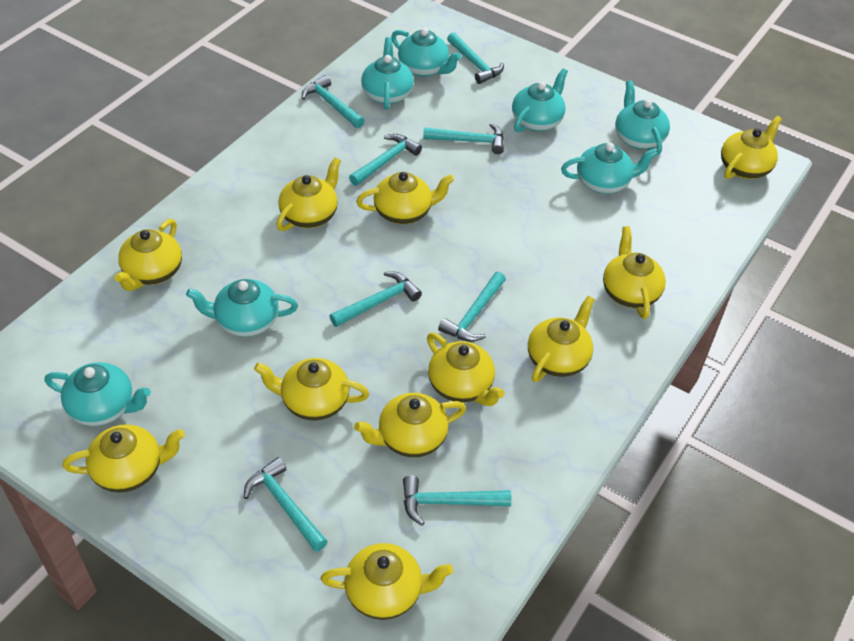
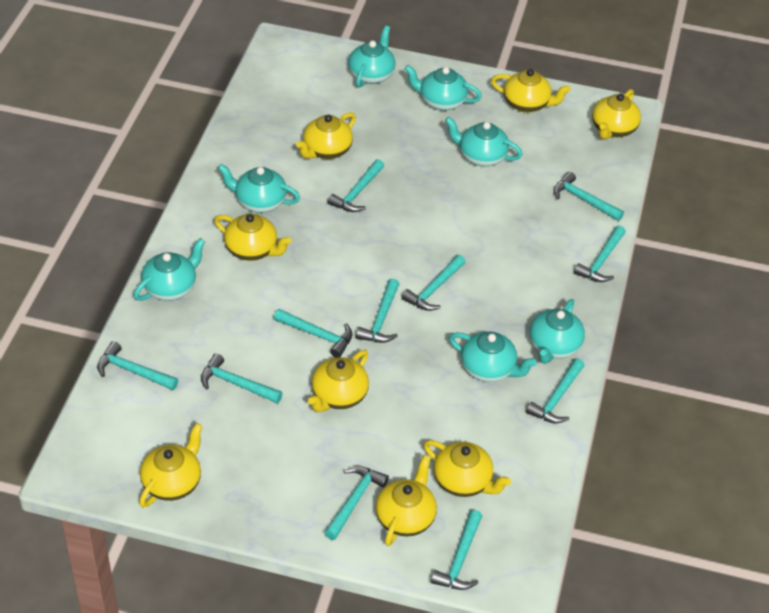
turquoise hammer: [244,457,328,552] [302,75,365,128] [330,271,422,327] [349,134,422,186] [403,476,511,525] [423,123,504,154] [438,272,506,342] [447,32,504,84] = 8 -> [97,341,178,390] [201,353,283,403] [274,309,353,358] [324,466,389,540] [328,159,384,212] [356,278,399,343] [401,255,466,311] [431,510,482,590] [526,358,585,423] [554,171,624,221] [574,226,626,282] = 11
yellow teapot: [62,424,185,493] [114,219,182,291] [254,358,369,421] [276,157,341,231] [321,543,453,620] [354,393,466,457] [356,172,454,224] [427,333,505,406] [528,296,595,382] [603,226,666,319] [721,116,782,179] = 11 -> [139,423,203,507] [214,214,291,261] [296,112,356,159] [308,350,369,412] [376,455,437,546] [424,440,511,497] [491,69,570,113] [592,89,641,140] = 8

